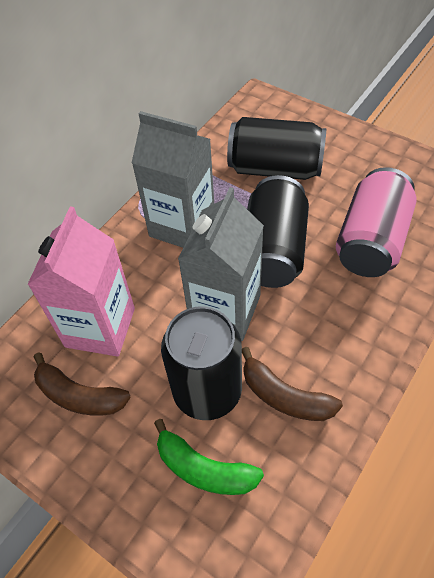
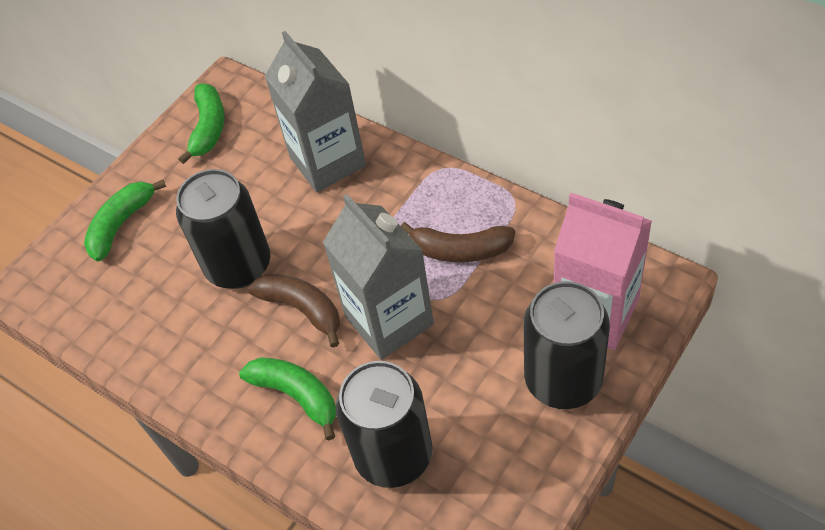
green banana: [154,419,264,495] = 1 -> [84,180,166,261] [179,83,224,164] [239,357,336,440] = 3
pink can: [336,167,417,277] = 1 -> none = 0

